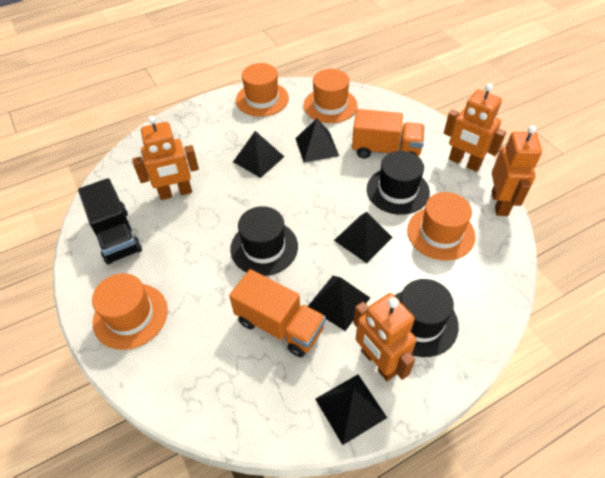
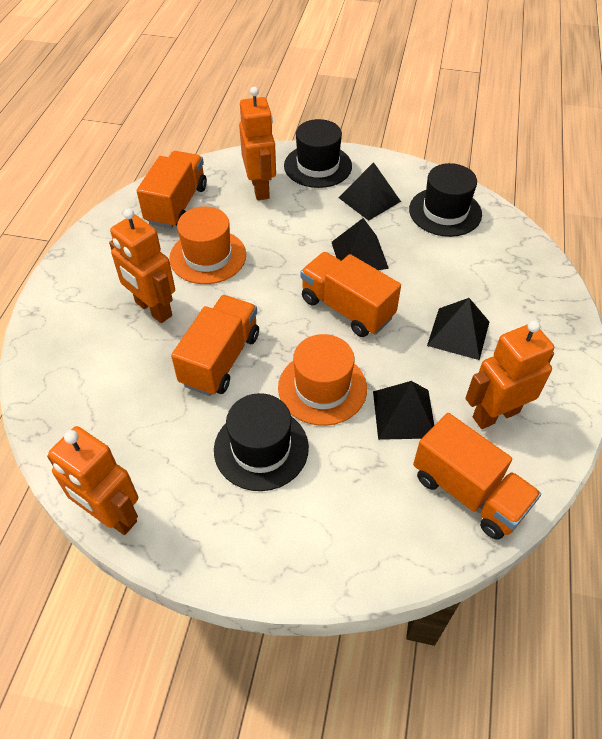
black pyramid: [233,131,284,178] [295,119,339,163] [308,276,370,331] [315,375,387,445] [334,212,392,263] = 5 -> [332,218,389,270] [339,162,401,221] [373,381,434,440] [427,298,489,360] = 4
black truck: [78,178,142,264] = 1 -> none = 0
orange hat: [92,273,168,350] [236,63,289,117] [303,69,358,123] [407,192,475,261] = 4 -> [169,207,246,284] [278,334,367,426] = 2
orange truck: [229,269,326,357] [352,109,425,159] = 2 -> [137,151,207,229] [171,295,259,396] [300,252,401,337] [413,413,541,540] = 4

